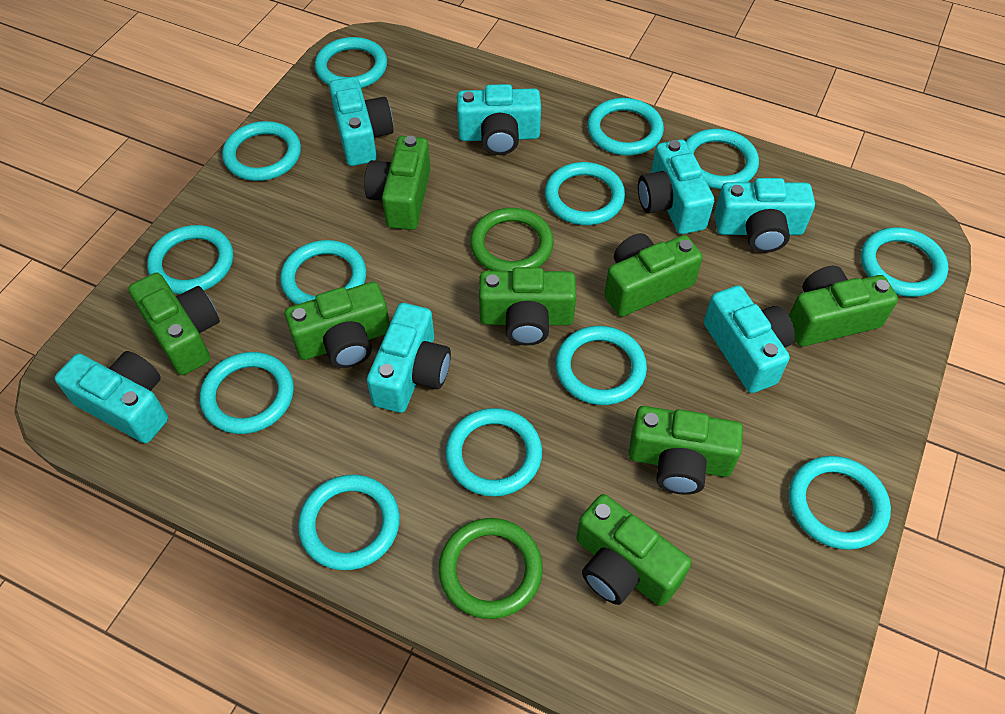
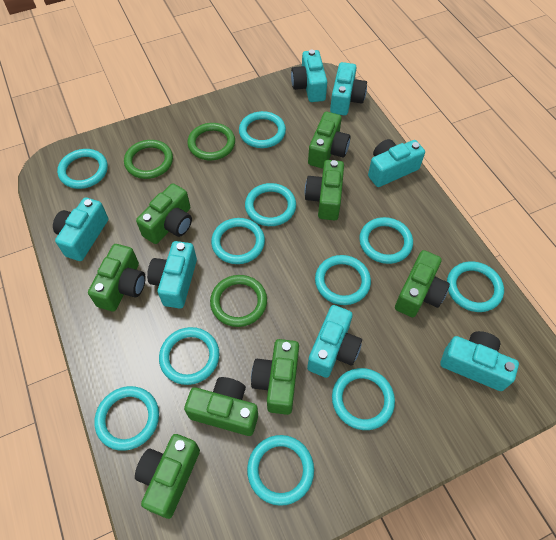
green ring: [439,518,543,619] [470,208,554,271] = 2 -> [124,140,173,179] [187,123,235,160] [210,275,267,327] = 3
turquoise ring: [147,225,233,294] [200,352,294,434] [222,121,301,181] [280,240,366,305] [298,475,400,570] [315,37,387,88] [445,408,542,497] [545,162,625,225] [555,326,647,405] [587,98,664,156] [685,129,759,189] [789,456,891,550] [861,227,948,297] = 13 -> [57,149,108,189] [94,386,159,451] [159,327,219,385] [211,218,265,264] [239,111,286,148] [245,183,296,226] [247,435,314,506] [315,255,371,305] [332,368,395,430] [359,217,413,264] [447,261,504,312] = 11

